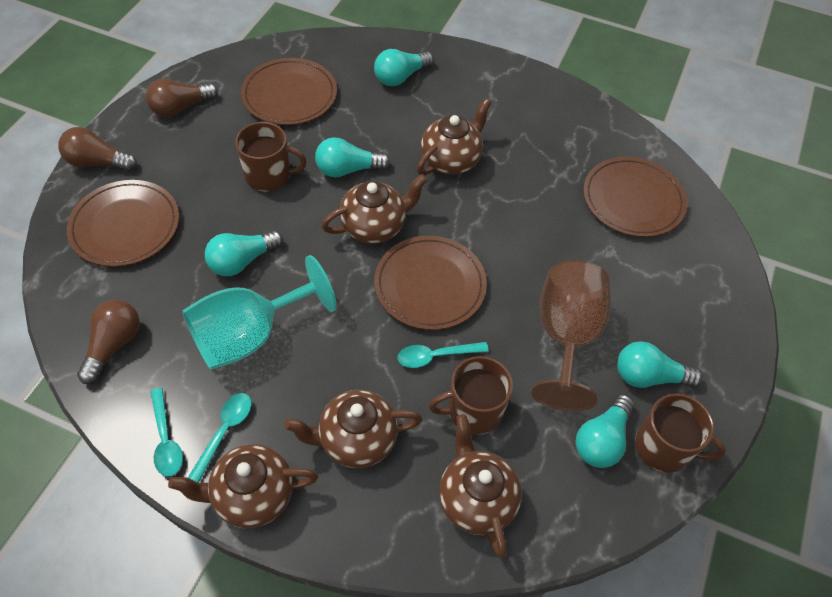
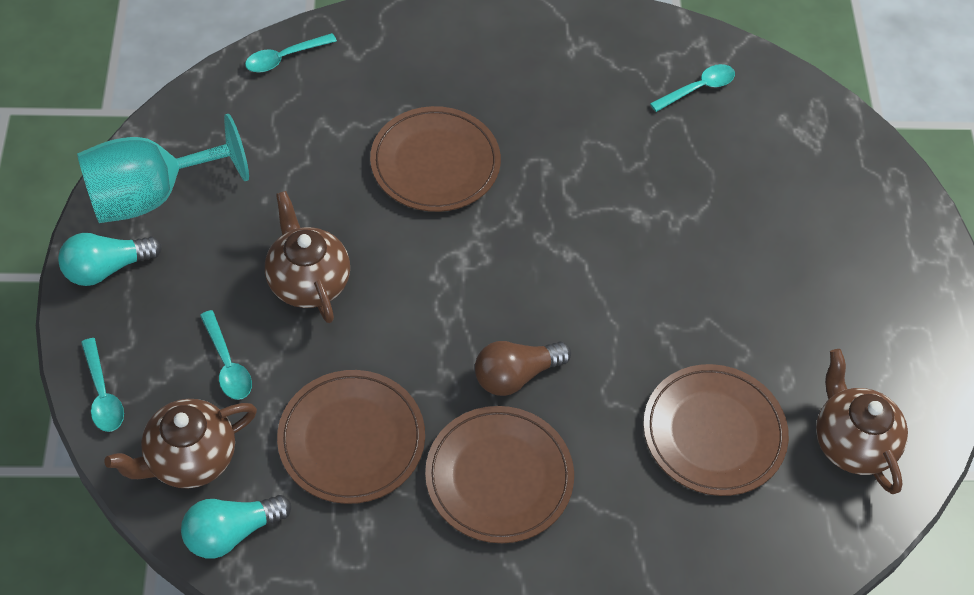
brown goblet: [531,260,611,411] = 1 -> none = 0
brown light bulb: [58,127,137,171] [77,300,140,384] [146,79,218,117] = 3 -> [475,341,571,396] = 1
brown mug: [235,122,306,191] [429,356,513,435] [635,393,726,473] = 3 -> none = 0
brown teapot: [168,444,318,528] [284,390,422,468] [321,174,428,244] [417,98,492,175] [439,414,522,558] = 5 -> [104,399,257,489] [265,191,350,323] [816,349,908,494] = 3
turquoise light bulb: [205,230,283,276] [315,138,390,177] [374,49,433,86] [576,394,634,468] [617,341,703,388] = 5 -> [58,233,162,286] [181,495,291,559] = 2
turquoise spoon: [150,388,183,477] [188,393,252,483] [398,342,489,368] = 3 -> [81,338,124,432] [200,310,252,400] [245,33,337,72] [650,64,735,112] = 4

